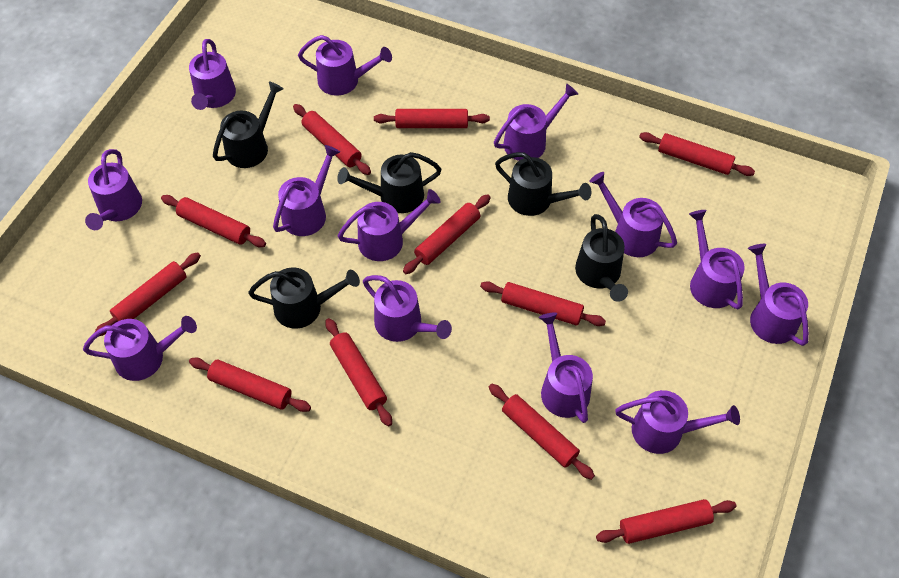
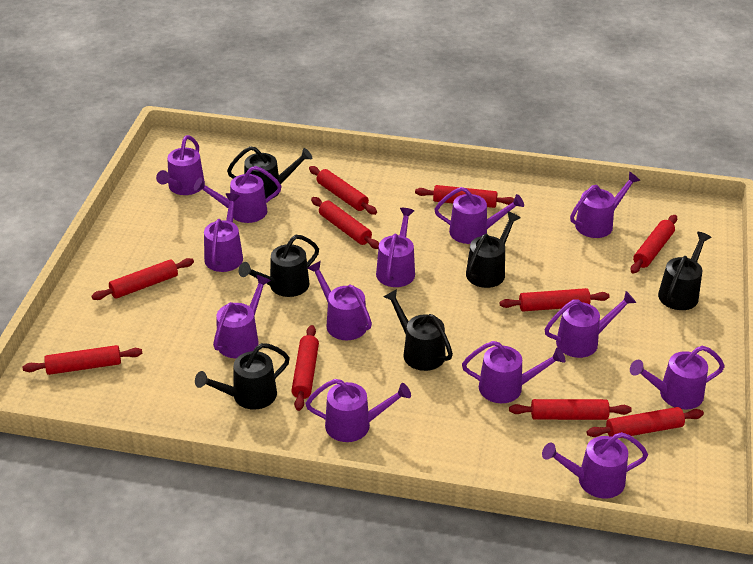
black watering can: [213,81,284,168] [248,267,360,329] [337,152,442,213] [495,152,591,216] [575,214,628,302] = 5 -> [195,343,290,409] [227,146,312,198] [239,235,319,297] [383,289,453,371] [466,212,521,288] [658,232,711,310] = 6
red rolling pin: [94,252,201,337] [161,195,266,247] [189,358,311,412] [293,104,371,175] [325,318,392,427] [374,109,490,128] [403,194,491,274] [480,281,606,326] [489,384,595,480] [596,499,736,544] [639,132,755,176] = 11 -> [23,345,142,375] [91,258,194,300] [291,325,319,411] [309,166,377,215] [311,197,379,249] [415,185,514,208] [500,288,610,311] [509,399,632,420] [587,407,704,438] [631,215,677,273] = 10

